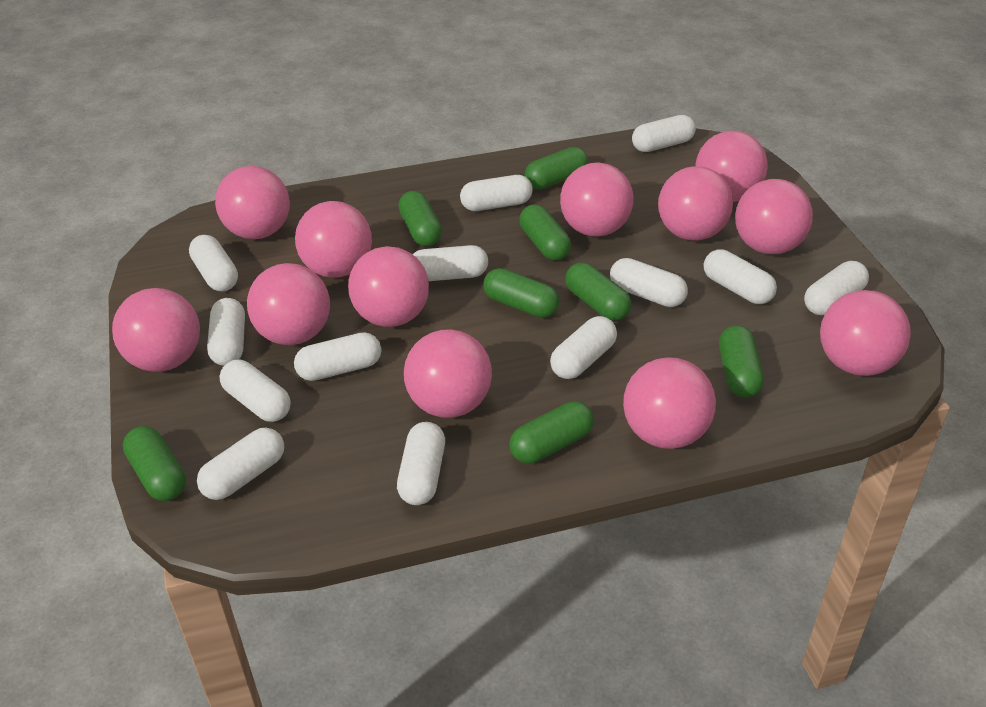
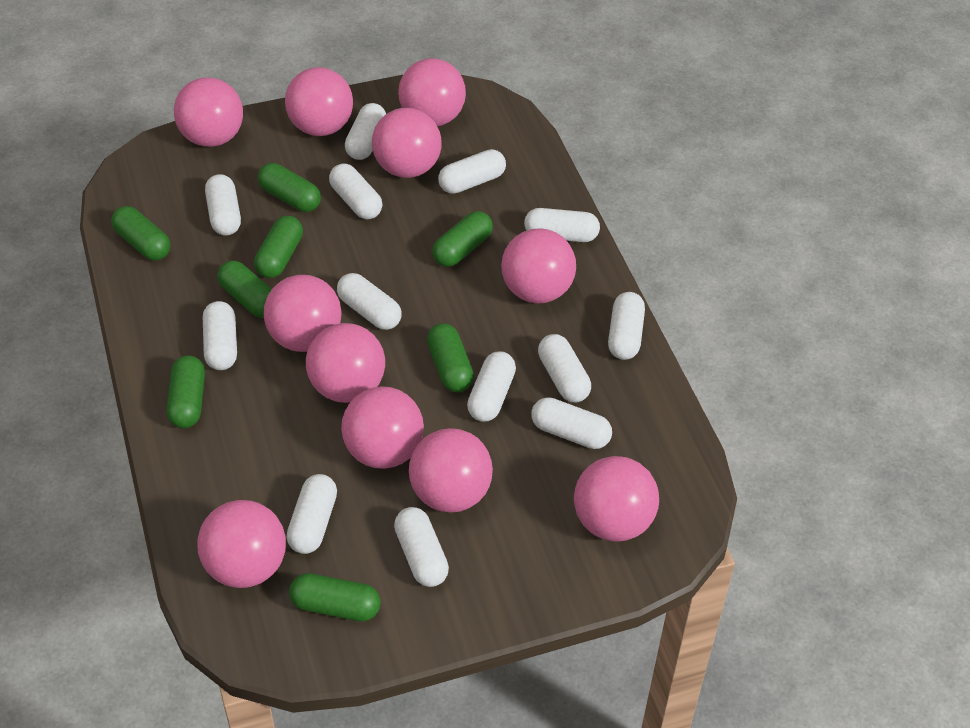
pink ball: [112,288,200,372] [215,166,290,239] [247,263,330,345] [295,201,372,278] [348,246,429,327] [404,329,492,418] [560,163,634,237] [623,357,716,449] [658,166,733,241] [695,131,768,202] [735,179,813,254] [820,290,911,376] = 12 -> [174,77,243,147] [197,500,286,588] [264,275,342,352] [285,67,353,136] [306,323,385,403] [341,386,424,469] [372,108,442,178] [398,58,466,126] [409,428,493,513] [501,228,576,304] [574,456,659,542] = 11

